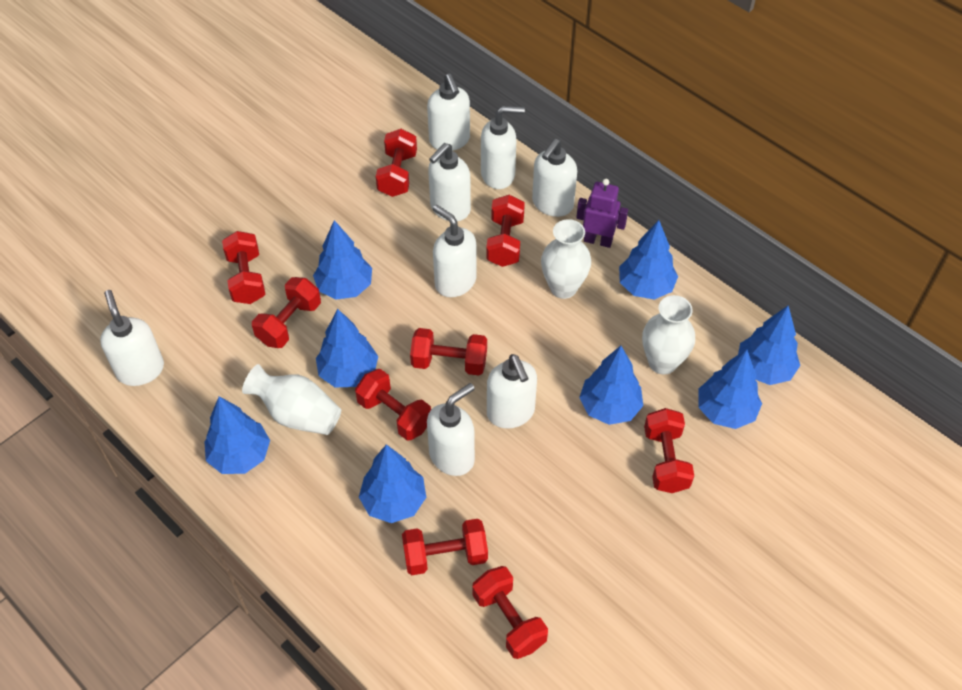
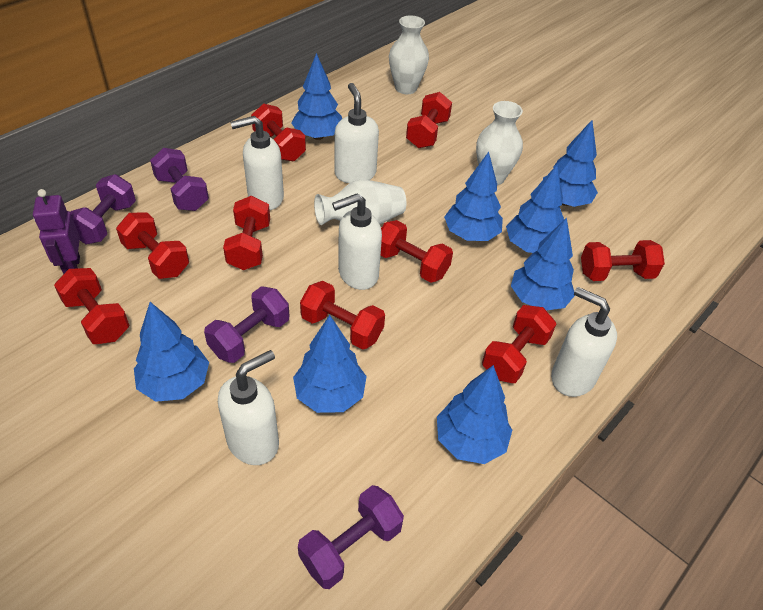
purple dumbbell: none = 0 -> [70,174,136,244] [150,148,209,211] [204,286,290,363] [298,485,404,589] = 4
white soap dispenser: [100,290,164,386] [427,74,470,151] [427,383,475,476] [428,143,471,221] [433,204,477,297] [481,106,525,189] [487,354,537,429] [532,139,577,217] = 8 -> [218,350,279,465] [231,116,284,210] [332,194,382,290] [335,83,379,183] [551,287,617,397] = 5

